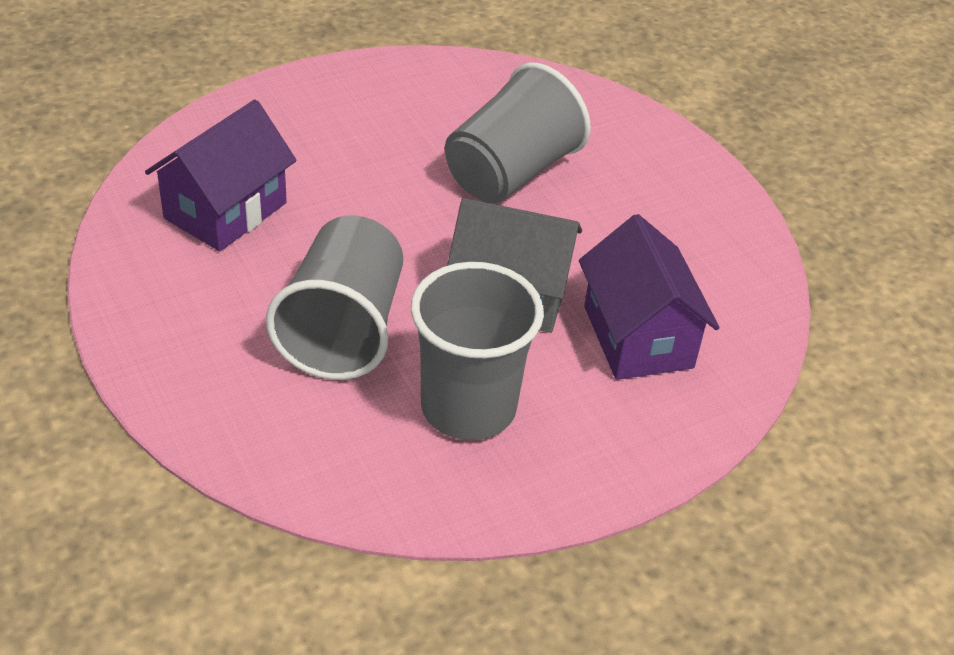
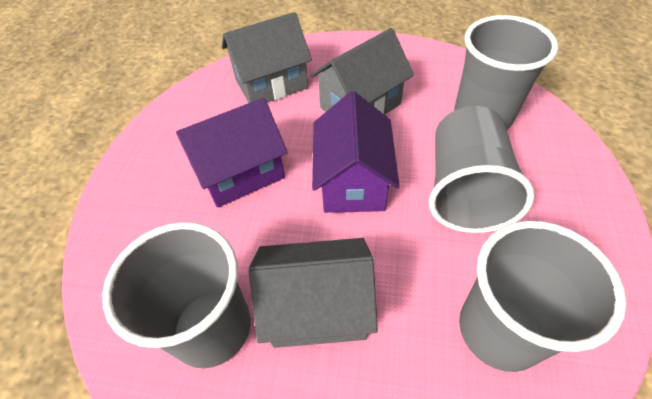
grey cup: [266,215,403,380] [411,262,544,440] [445,62,591,203] = 3 -> [102,222,250,369] [429,106,535,233] [454,15,558,130] [459,221,626,372] = 4
grey house: [447,198,582,333] = 1 -> [222,12,312,103] [249,238,378,348] [310,28,414,115] = 3

